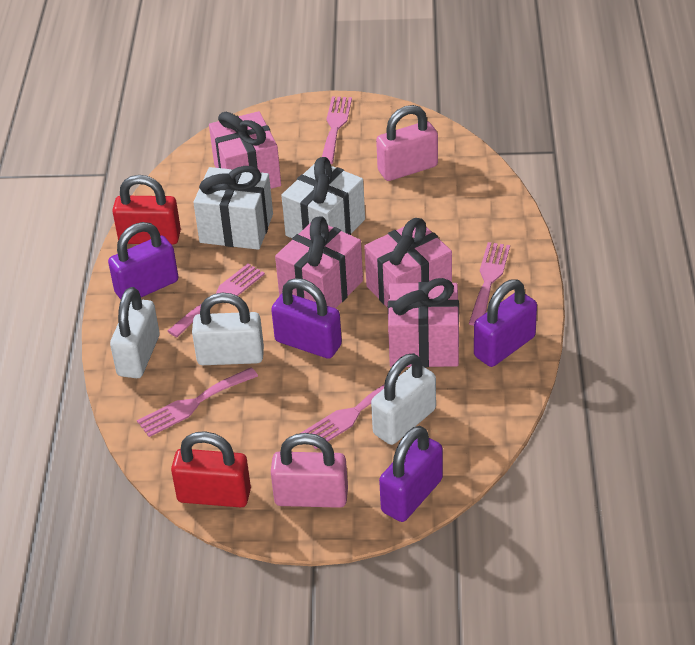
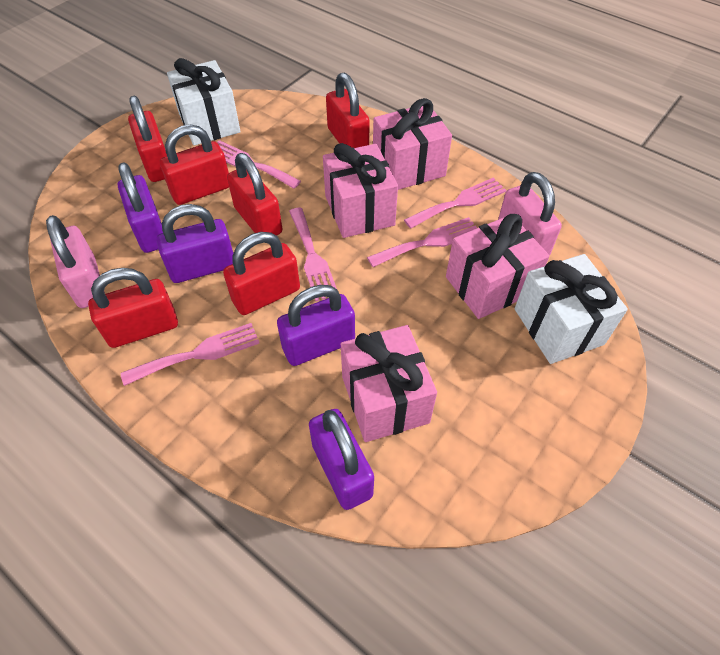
red padlock: [112,175,181,245] [171,431,251,507] = 2 -> [88,268,178,348] [128,96,167,182] [160,124,229,205] [223,232,300,315] [227,153,283,236] [326,72,370,148] = 6
white padlock: [110,287,160,378] [192,292,264,365] [371,353,436,445] = 3 -> none = 0

